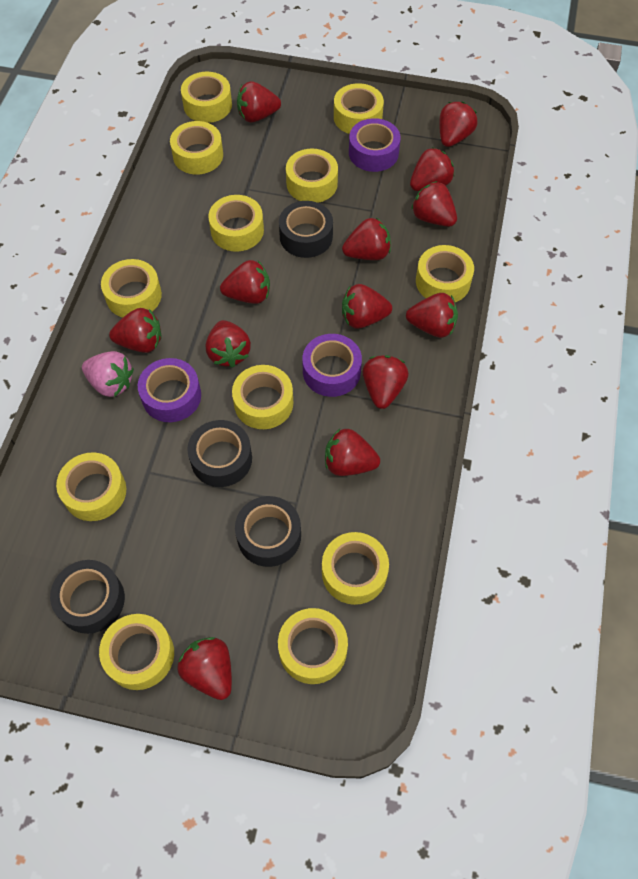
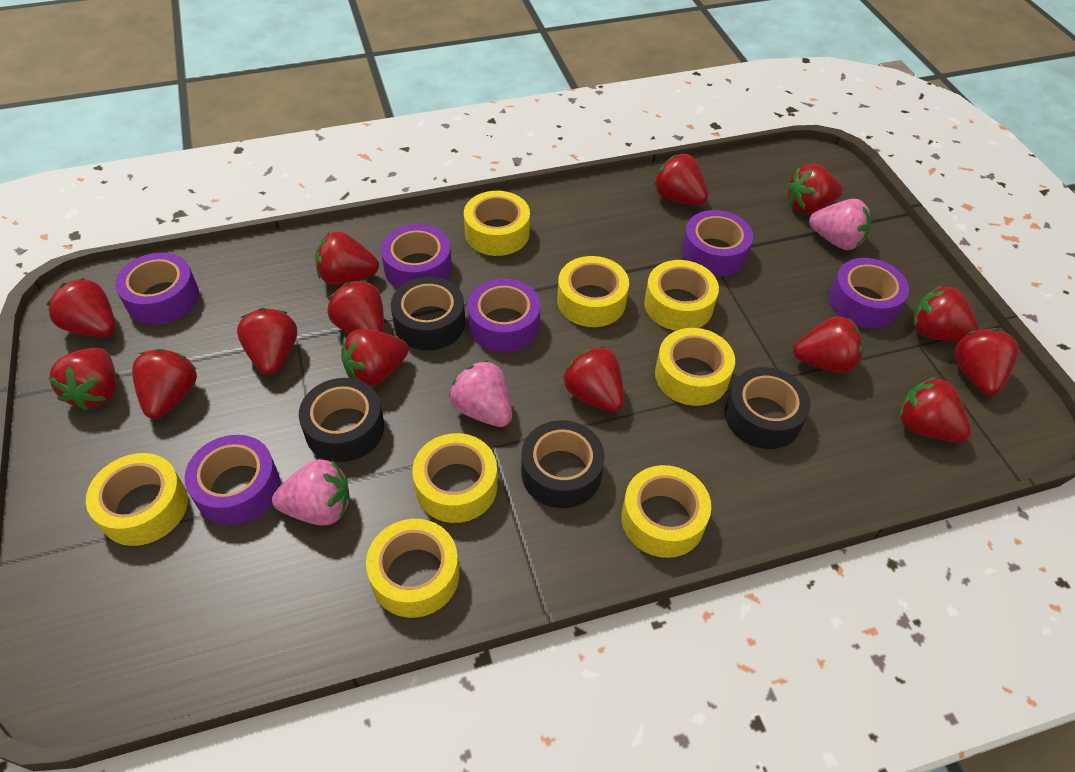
pink strawberry: [82,351,134,397] = 1 -> [272,459,350,525] [449,360,512,427] [809,199,871,250] = 3
purple tape: [138,358,201,422] [302,334,362,397] [349,118,401,172] = 3 -> [115,253,199,325] [184,435,280,525] [381,224,452,289] [468,279,540,352] [681,210,753,277] [829,258,909,328] = 6
red strawberry: [109,308,162,353] [177,637,232,700] [206,320,251,368] [220,260,270,304] [237,81,281,123] [325,429,380,476] [342,218,391,260] [342,284,392,329] [362,355,409,409] [406,293,458,338] [410,147,454,191] [411,181,457,227] [439,102,478,147] = 13 -> [46,278,116,337] [48,348,116,411] [132,349,197,419] [237,308,297,375] [315,231,379,285] [327,280,384,334] [341,329,409,387] [563,346,624,413] [654,154,708,205] [787,164,843,214] [793,316,863,373] [899,377,971,442] [913,285,980,342] [954,328,1019,395] = 14
yellow tape: [56,452,126,521] [99,614,174,690] [101,259,162,318] [170,121,223,175] [181,72,232,123] [208,195,264,252] [232,365,293,429] [278,608,348,684] [286,149,338,203] [322,532,389,605] [334,83,384,134] [416,245,474,302] = 12 -> [86,453,188,546] [366,519,459,618] [412,433,497,523] [464,191,530,256] [557,256,629,327] [621,465,711,558] [644,260,719,331] [655,328,735,406] = 8

